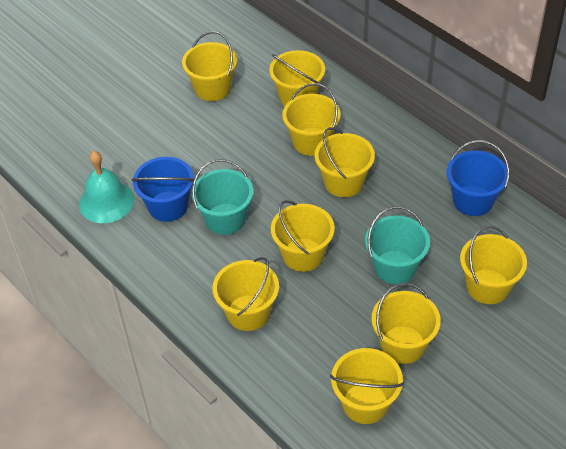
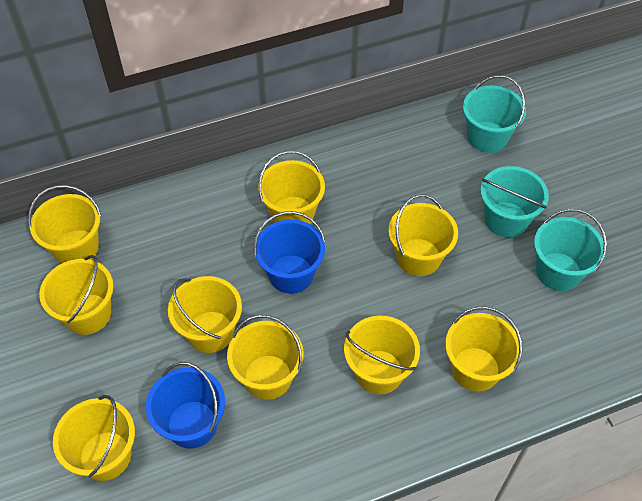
turquoise bell: [79,151,134,223] = 1 -> none = 0
turquoise bucket: [192,159,253,235] [365,206,430,284] = 2 -> [463,75,526,153] [481,166,549,237] [534,209,607,291] = 3

